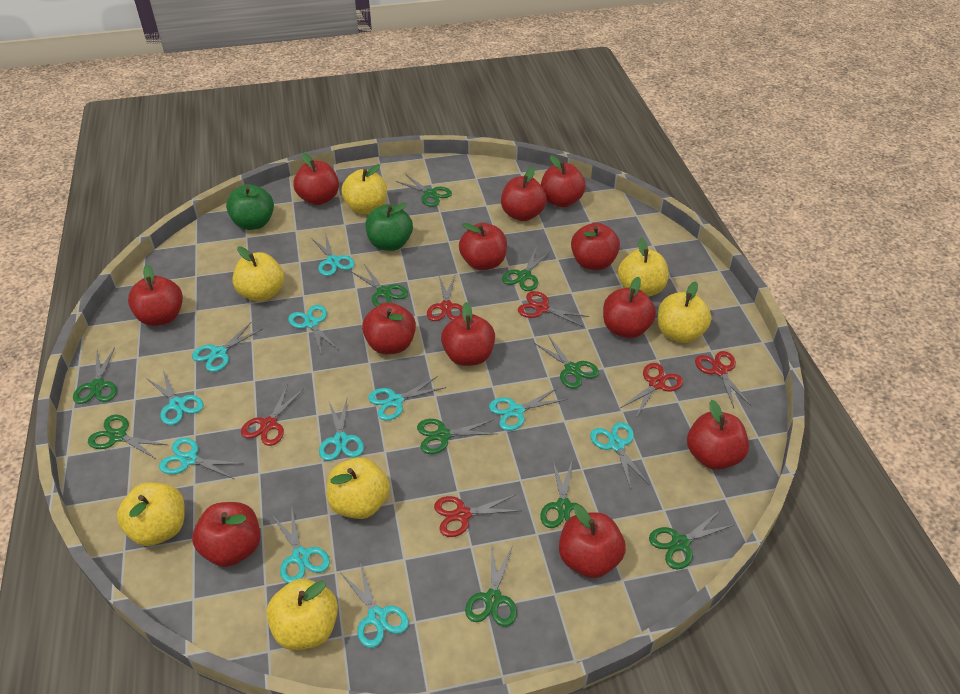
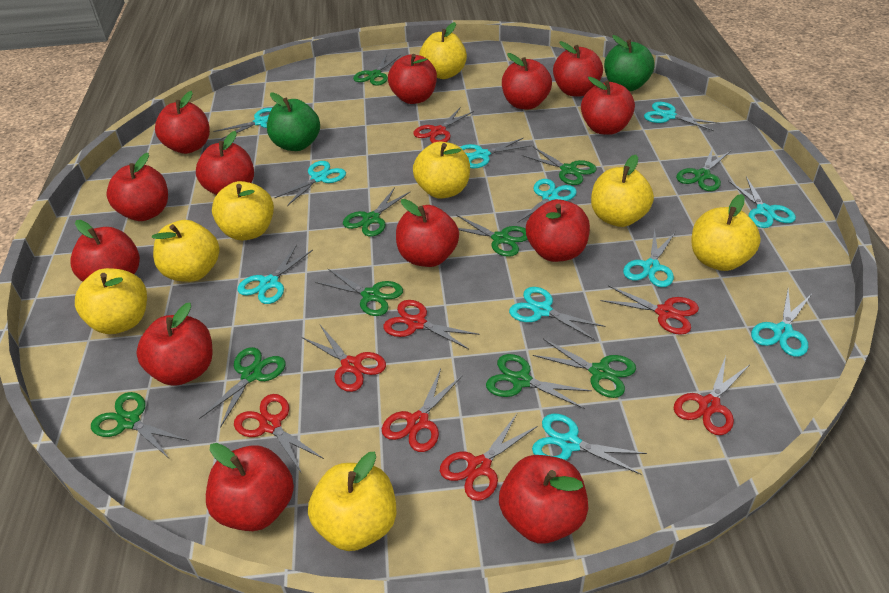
red apple: [128,265,183,326] [192,502,260,567] [293,153,339,205] [362,303,416,354] [441,302,495,366] [459,223,507,270] [501,167,547,221] [541,155,586,208] [559,504,626,578] [571,223,620,270] [603,277,656,338] [687,400,749,470] = 12 -> [70,220,140,282] [106,153,168,221] [136,302,213,386] [155,91,210,154] [196,131,254,195] [206,443,294,531] [388,54,437,104] [396,199,459,267] [499,455,588,544] [502,53,552,110] [526,199,590,262] [553,41,603,97] [581,77,635,135] = 13
red scissors: [241,385,304,446] [427,274,463,321] [434,494,522,537] [518,291,590,327] [620,363,683,417] [695,351,751,408] = 6 -> [234,394,324,474] [302,325,386,392] [382,369,463,452] [383,300,479,349] [413,108,474,143] [440,414,538,501] [600,285,699,335] [674,356,749,435] = 8
yellow apple: [117,483,185,546] [232,246,284,301] [266,579,338,650] [327,457,390,519] [341,164,387,214] [618,238,668,297] [658,282,711,343] = 7 -> [75,268,147,334] [152,220,219,282] [212,181,274,240] [308,452,397,551] [413,142,470,199] [419,22,467,79] [591,155,654,227] [691,194,761,271] = 8

